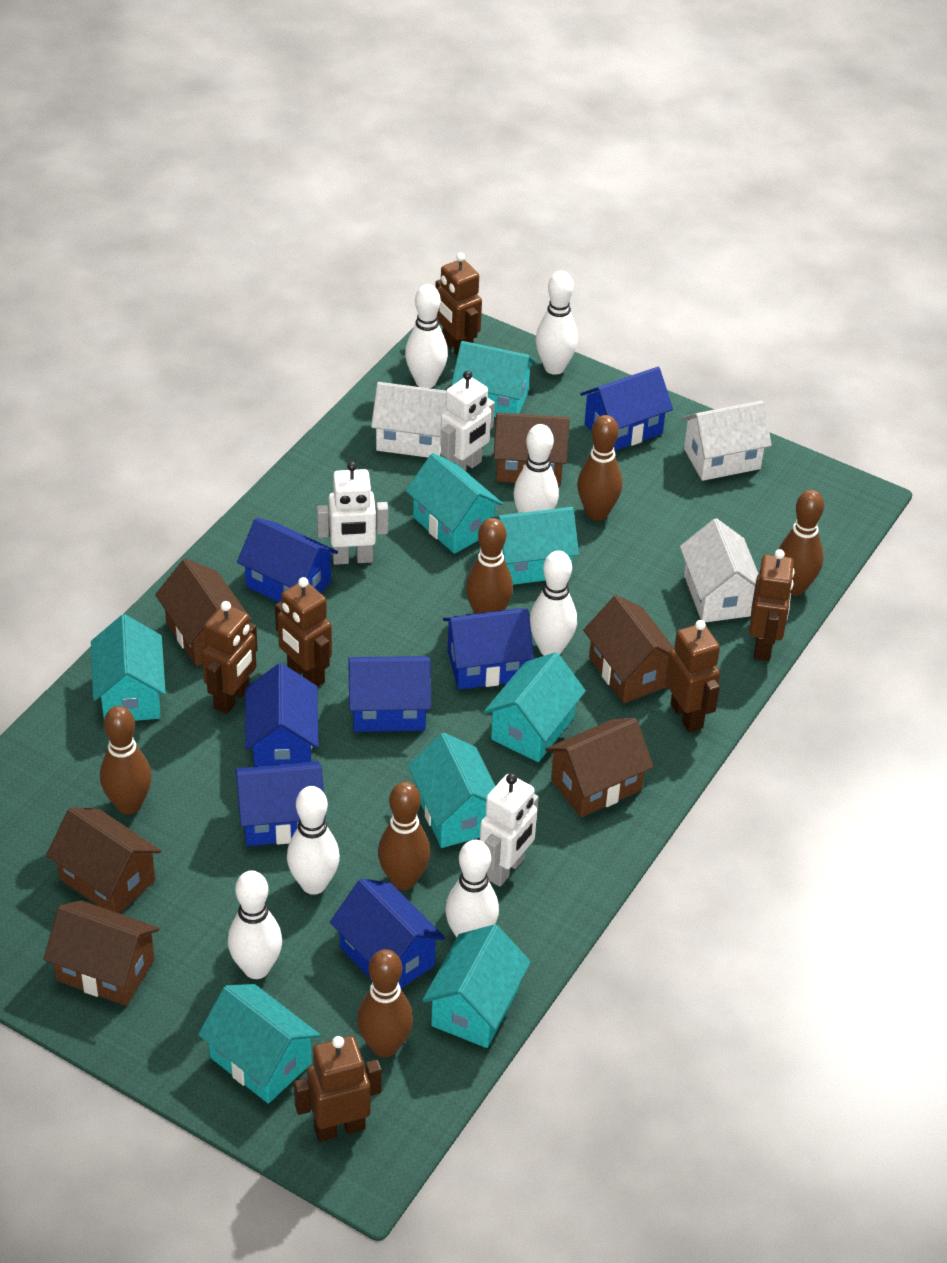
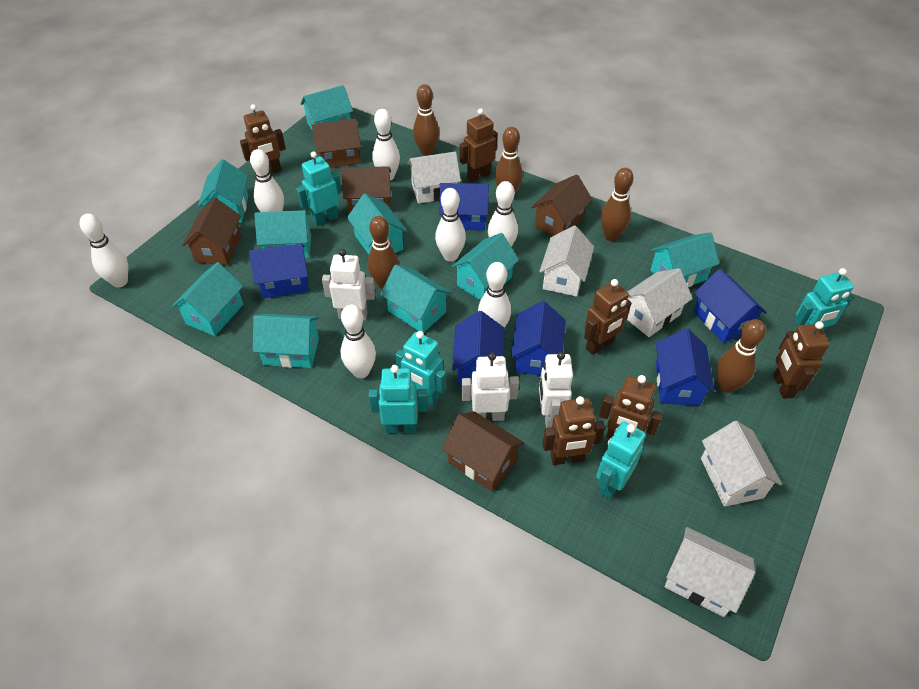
blue house: [235,761,326,846] [237,518,338,602] [245,663,319,767] [330,878,445,988] [348,656,431,732] [443,608,534,689] [580,367,673,451] = 7 -> [249,243,309,298] [439,183,489,231] [452,311,504,385] [511,301,566,376] [656,328,715,406] [693,269,767,343] = 6
brown bowling pin: [100,706,152,815] [357,949,413,1057] [378,782,430,890] [466,518,513,614] [577,415,622,521] [779,490,824,596] = 6 -> [367,216,399,290] [413,84,440,156] [495,127,523,193] [600,168,633,241] [717,319,766,393] = 5
brown house: [44,900,160,1006] [46,807,161,914] [155,559,252,666] [493,412,570,486] [546,718,654,817] [583,595,674,703] = 6 -> [182,198,241,265] [312,119,361,168] [341,166,391,214] [442,411,524,491] [531,174,593,236] = 5
turquoise house: [91,614,166,721] [198,984,320,1104] [406,453,503,554] [408,733,495,848] [422,924,531,1048] [451,341,536,417] [484,652,586,762] [491,507,579,585] = 8 -> [172,262,243,336] [198,159,248,223] [253,314,319,368] [254,210,311,258] [300,85,353,130] [347,193,407,254] [380,264,451,333] [451,233,519,300] [651,232,719,287] = 9
turquoise robot: none = 0 -> [296,151,342,226] [369,365,428,433] [395,331,446,405] [597,422,646,499] [793,268,854,331] = 5
white house: [371,382,447,458] [680,518,759,622] [682,401,772,481] = 3 -> [407,152,461,204] [539,226,594,297] [627,268,693,337] [665,527,755,617] [701,421,782,507] = 5

